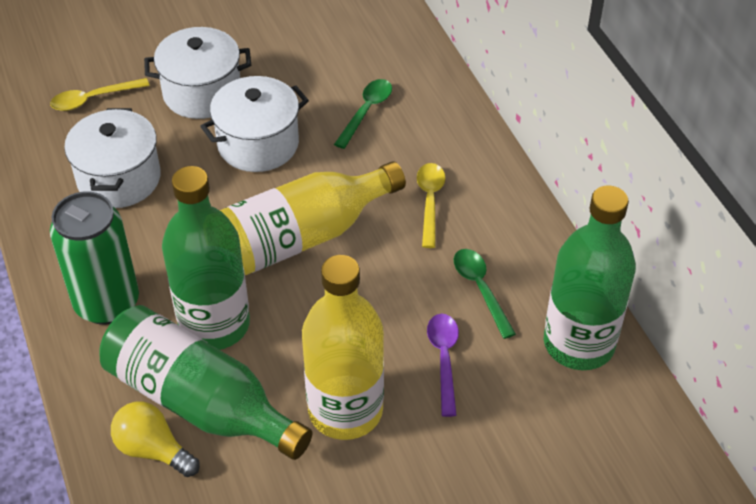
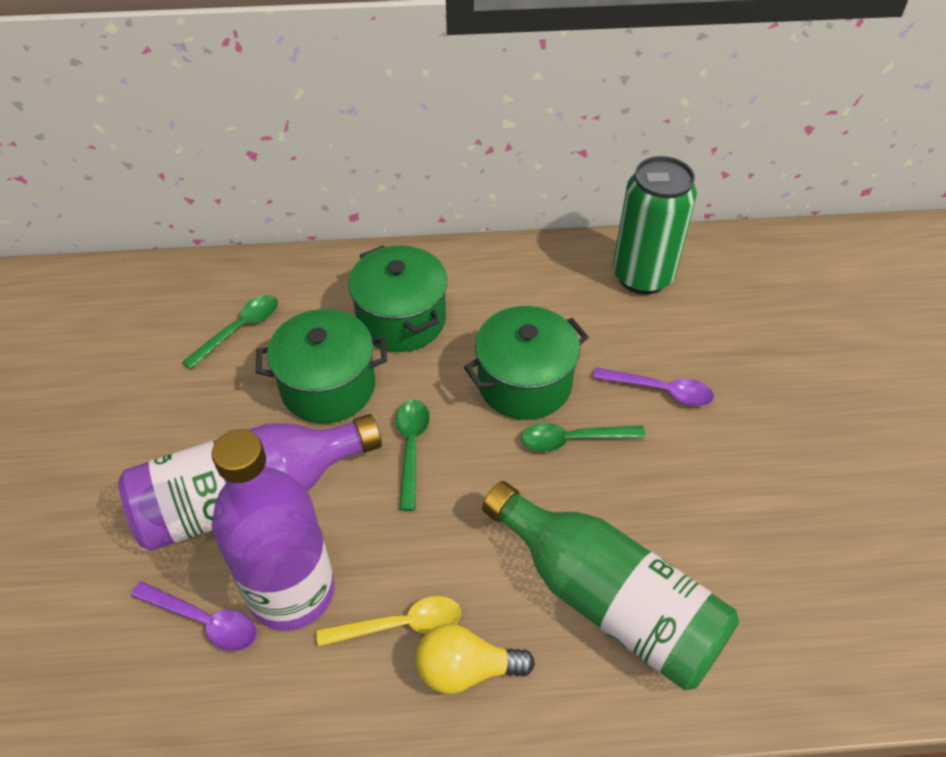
green bottle: [99,305,313,460] [162,166,250,350] [544,186,636,370] = 3 -> [482,481,739,690] = 1
green pot: none = 0 -> [256,309,387,423] [348,245,447,352] [464,306,589,420] = 3
green spoon: [334,79,392,149] [454,249,516,339] = 2 -> [182,295,278,369] [396,400,430,511] [521,423,646,452] = 3
purple bottle: none = 0 -> [118,414,382,551] [212,429,335,631] = 2
purple spoon: [427,314,459,417] = 1 -> [131,581,257,651] [593,367,714,406] = 2
white pot: [64,108,161,208] [144,27,251,119] [200,76,309,172] = 3 -> none = 0
yellow bottle: [220,161,406,275] [302,255,384,440] = 2 -> none = 0
yellow spoon: [50,78,150,111] [417,163,445,248] = 2 -> [316,596,461,647] = 1

